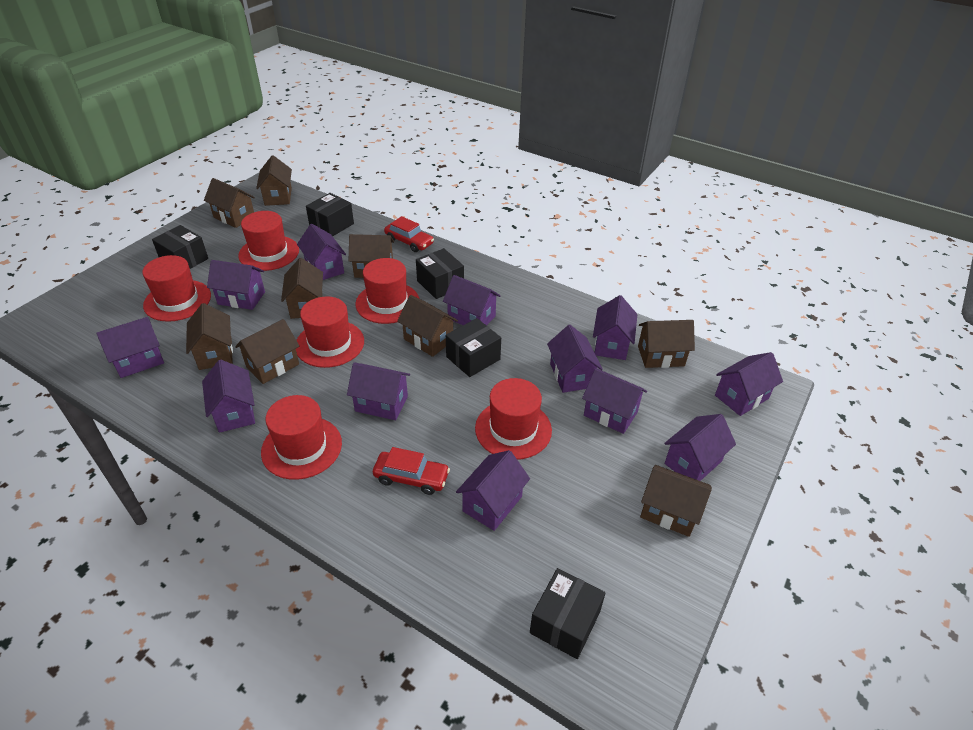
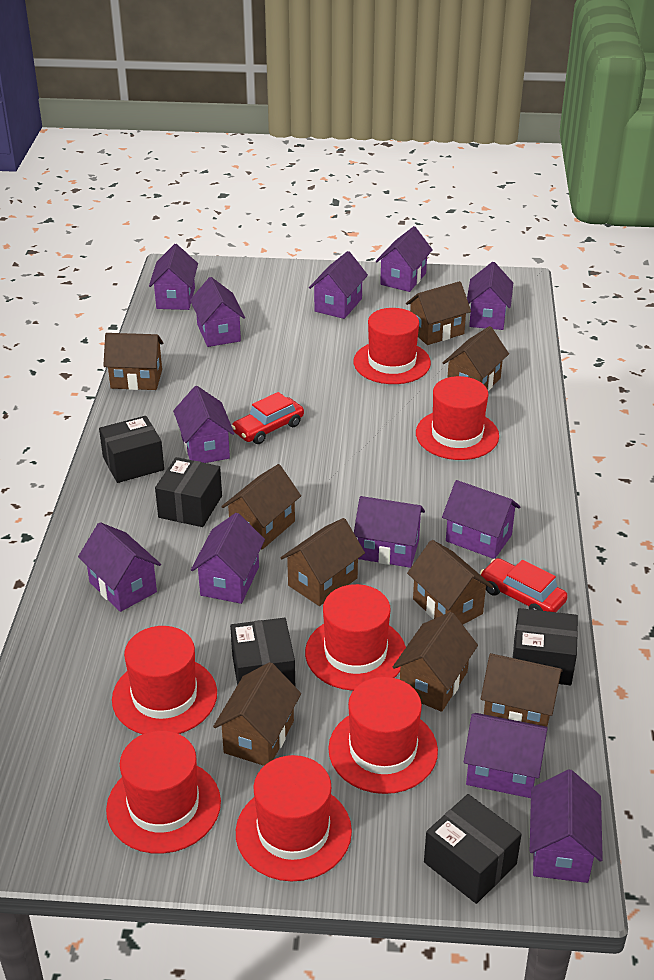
red hat: [142,255,211,322] [238,211,299,271] [261,395,342,480] [296,296,364,368] [355,258,419,324] [475,378,552,460] = 6 -> [106,730,221,854] [112,626,217,734] [236,755,352,881] [305,584,406,691] [328,677,438,794] [354,308,431,384] [416,376,499,460] = 7

